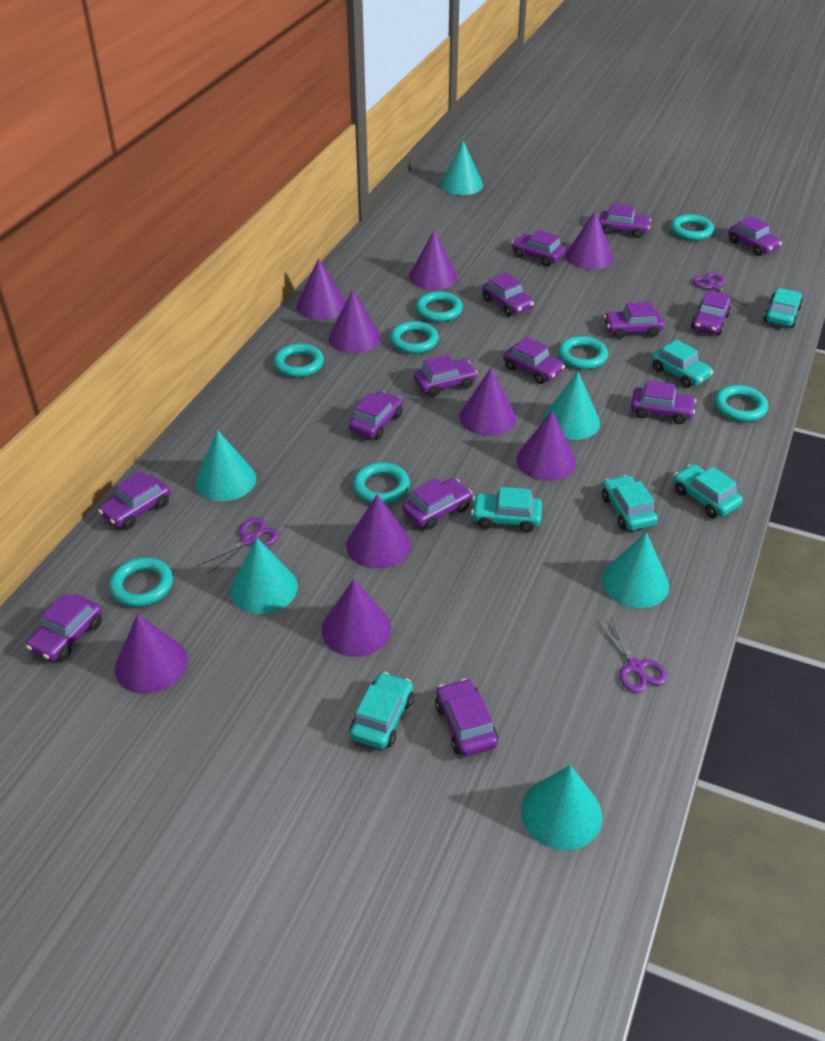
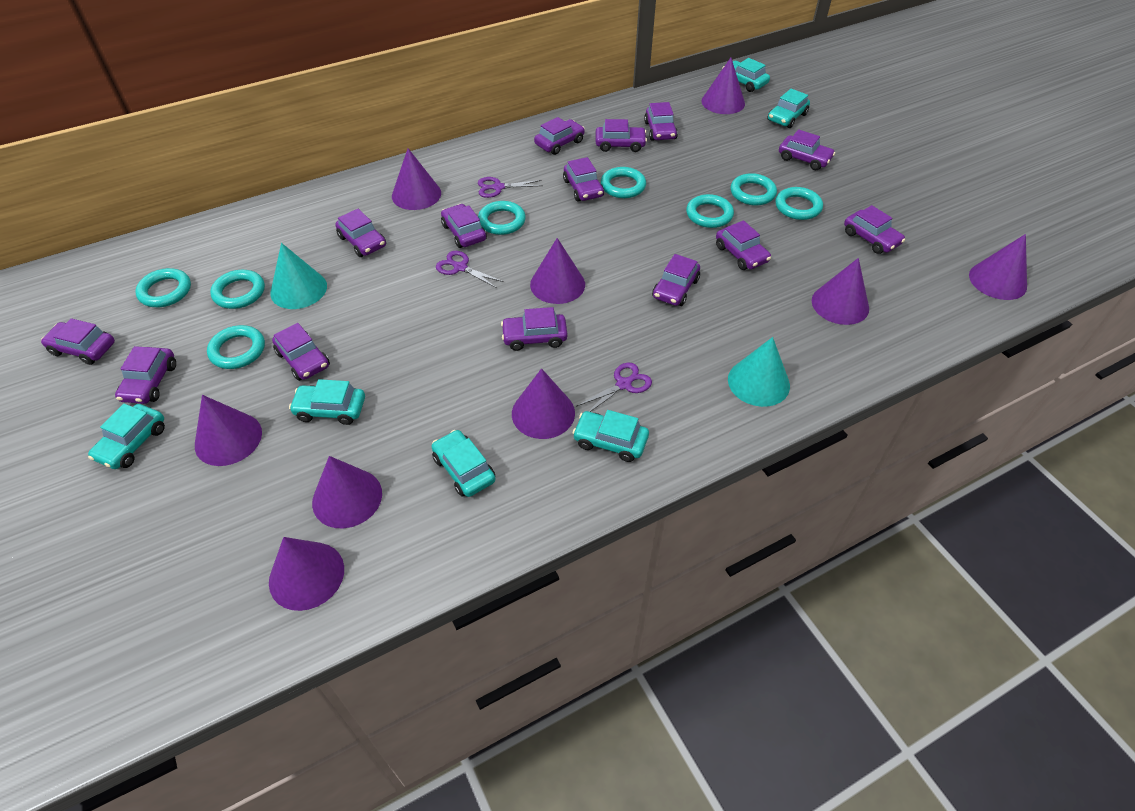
turquoise cone: [195,430,256,501] [230,538,298,614] [440,141,483,195] [521,765,602,850] [543,372,600,440] [602,532,669,608] = 6 -> [270,243,327,309] [728,337,790,407] = 2

